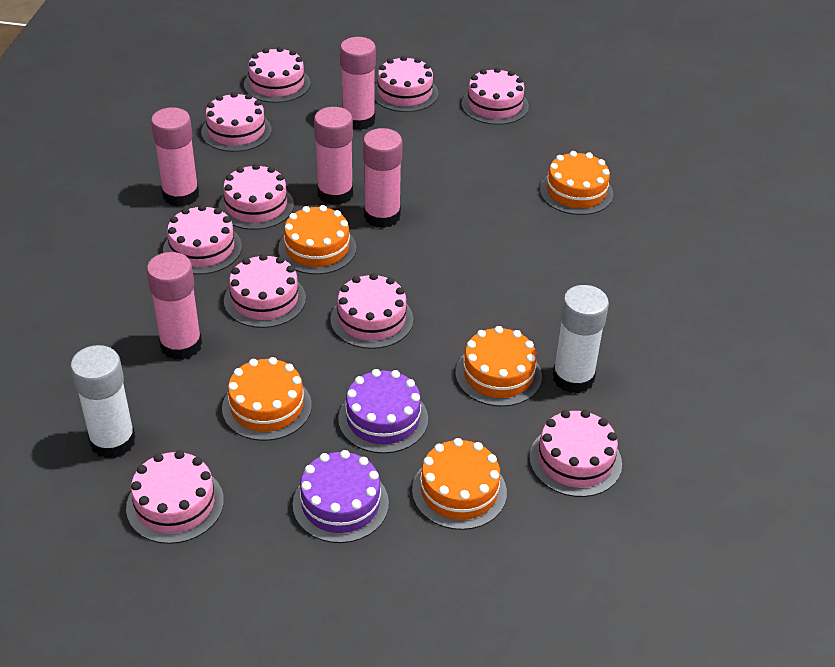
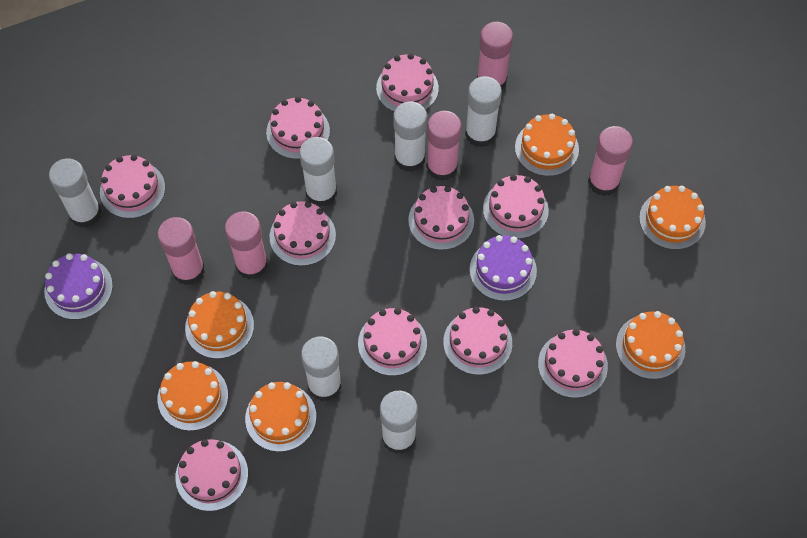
orange cake: [222,357,312,441] [278,205,356,274] [412,438,507,530] [456,326,542,407] [540,151,613,215] = 5 -> [157,361,228,431] [185,291,254,359] [245,382,316,452] [515,114,579,176] [616,311,685,379] [639,186,706,250] = 6
white glue stick: [70,345,136,459] [553,285,609,393] = 2 -> [49,158,102,228] [299,137,337,207] [301,337,342,401] [380,391,418,454] [393,101,427,172] [465,76,502,147] = 6

